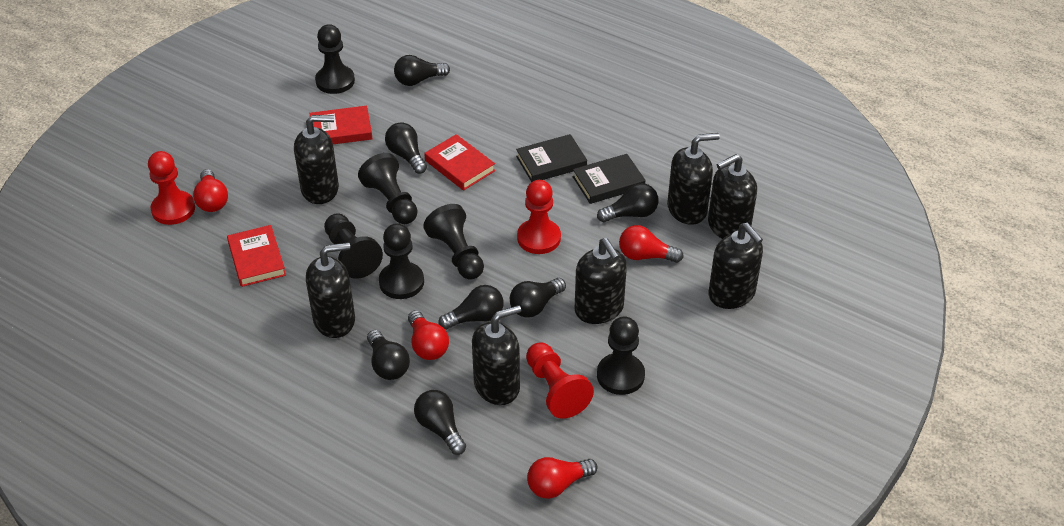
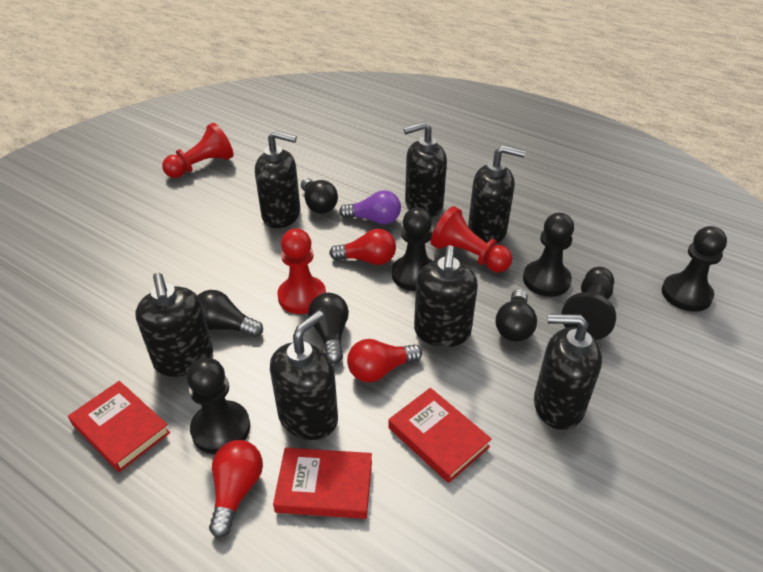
black book: [516,134,587,182] [573,154,645,204] = 2 -> none = 0
black light bulb: [367,330,410,380] [385,122,427,174] [394,55,450,86] [414,390,466,455] [438,285,504,330] [510,278,566,318] [597,183,658,222] = 7 -> [197,290,263,337] [301,178,338,213] [308,293,349,364] [496,289,537,342] = 4
black pawn: [315,24,355,94] [324,213,383,279] [358,153,418,224] [379,223,424,299] [423,204,484,280] [597,317,645,395] = 6 -> [187,358,250,454] [392,208,434,291] [523,213,574,297] [561,267,616,340] [662,226,727,312] = 5
purple light bulb: none = 0 -> [339,190,401,224] = 1
red light bulb: [193,169,228,212] [408,310,449,360] [527,457,598,499] [619,225,684,263] = 4 -> [209,440,263,538] [329,229,396,265] [347,339,422,382] = 3

